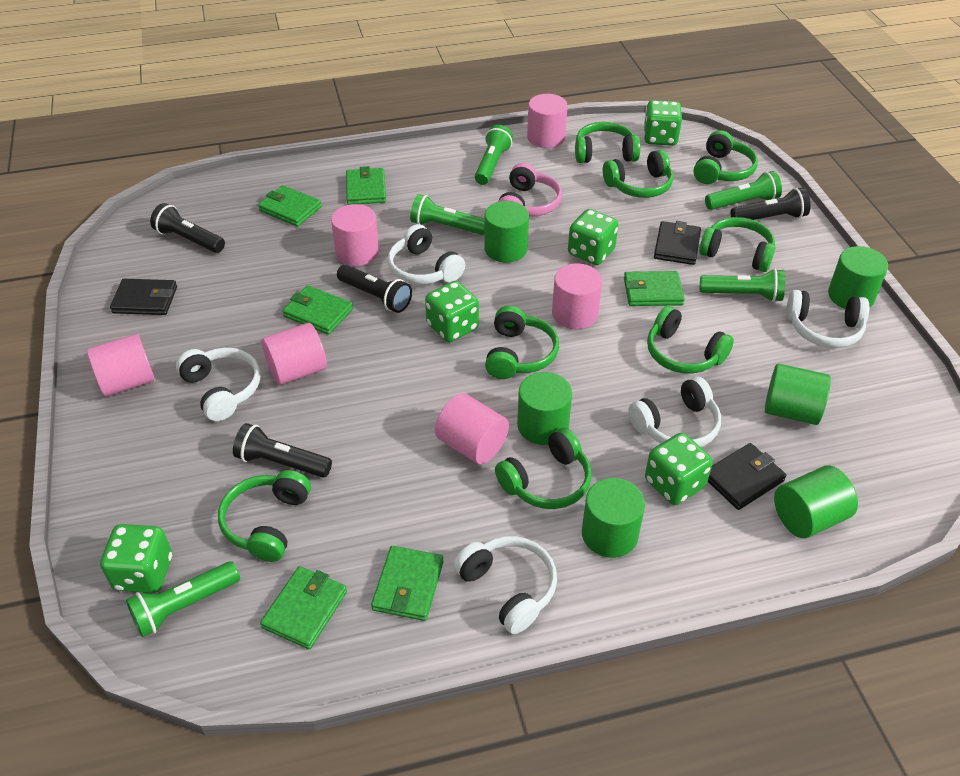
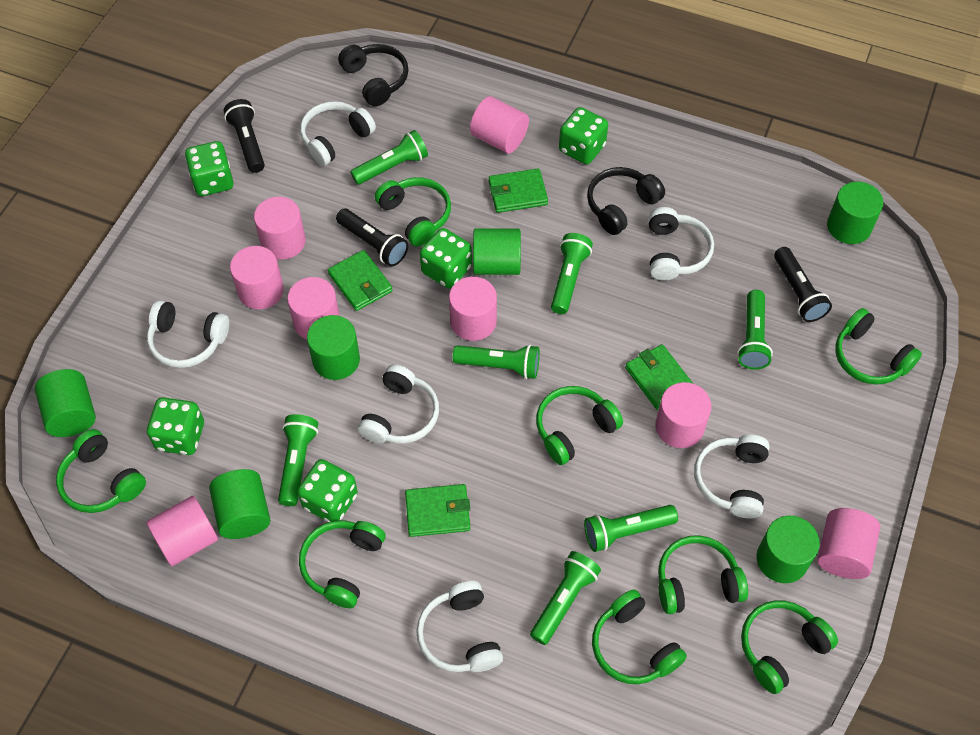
black flashlight: [150,203,225,253] [233,423,332,478] [337,265,412,313] [731,188,811,220] = 4 -> [224,99,265,173] [336,209,408,266] [774,247,832,322] = 3
black headphones: none = 0 -> [338,44,409,106] [587,167,665,235] = 2
black wallet: [110,279,177,315] [654,221,701,265] [708,443,786,510] = 3 -> none = 0
green flashlight: [126,561,240,637] [410,194,485,235] [475,125,513,185] [700,269,785,302] [705,171,782,210] = 5 -> [278,414,318,506] [350,130,428,185] [453,345,540,379] [530,551,601,645] [551,233,593,314] [584,505,678,552] [737,290,773,370] = 7
green wallet: [258,185,322,227] [260,566,347,649] [283,285,353,335] [346,166,386,205] [371,546,444,621] [624,271,685,306] = 6 -> [328,250,393,311] [405,484,470,537] [489,169,548,213] [625,344,692,410] = 4
pink cylinder: [87,334,155,397] [262,323,327,385] [331,204,379,266] [435,393,509,465] [527,94,568,148] [552,263,602,329] = 6 -> [146,496,218,566] [230,246,284,309] [254,197,306,260] [287,277,340,340] [449,277,497,341] [470,96,529,154] [656,382,711,448] [817,508,880,579] = 8
pink headphones: [498,163,562,217] = 1 -> none = 0
white headphones: [176,348,261,421] [388,224,465,285] [453,536,557,634] [628,377,721,447] [786,290,869,348] = 5 -> [147,300,229,368] [300,101,376,166] [358,364,439,444] [416,581,503,672] [649,207,714,281] [694,435,770,518] = 6

